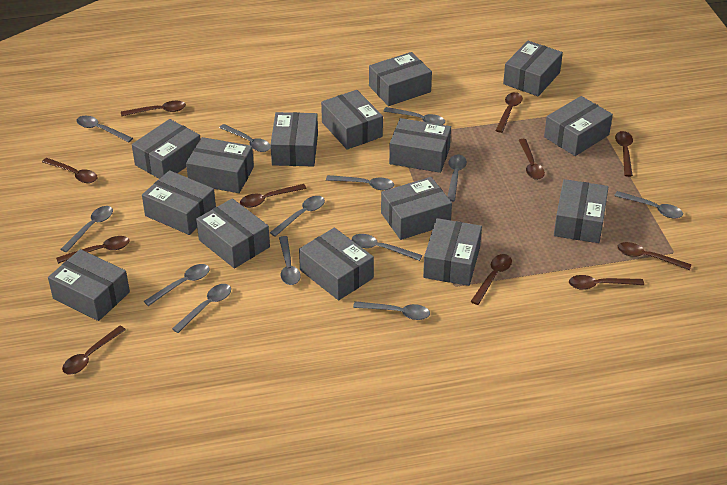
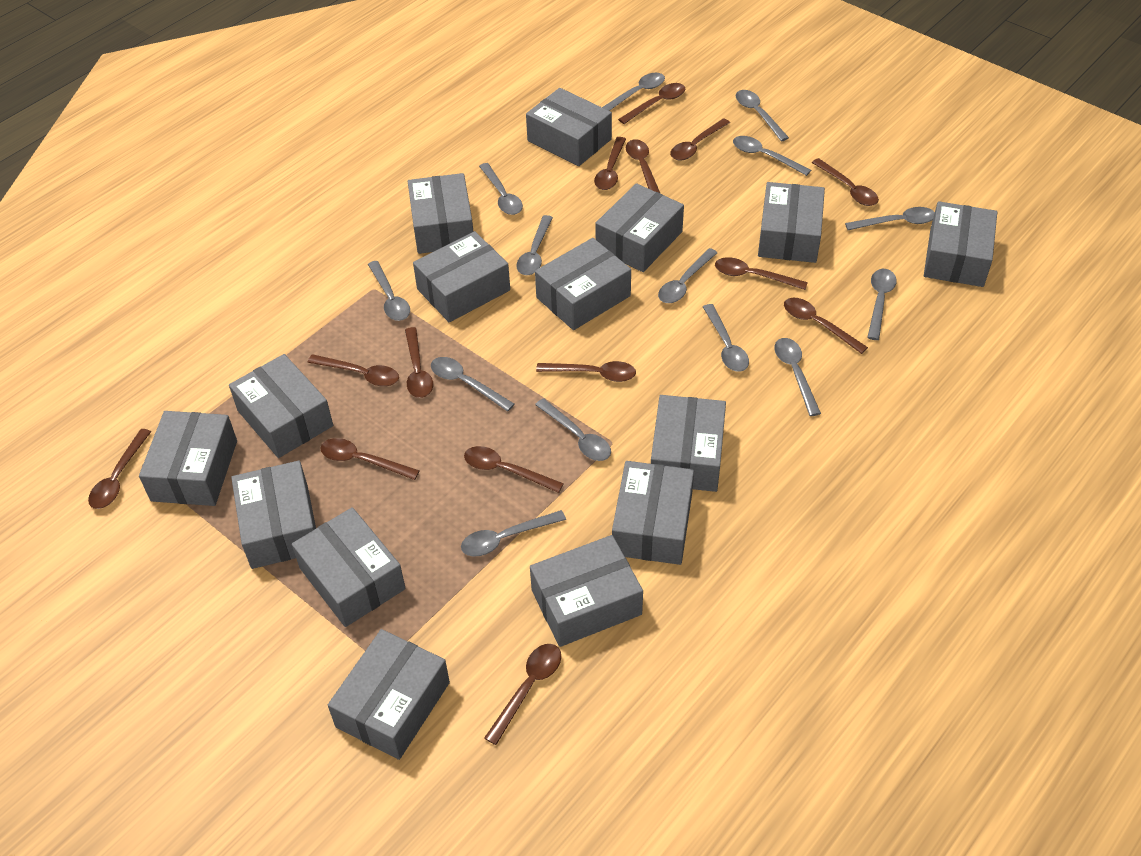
brown spoon: [42,158,98,183] [56,236,130,264] [62,326,126,374] [121,101,186,116] [240,184,307,208] [470,254,512,305] [495,92,523,133] [519,139,545,180] [569,275,644,290] [615,131,633,177] [617,242,691,270] = 11 -> [88,429,151,509] [307,354,399,387] [320,438,420,480] [405,327,433,398] [464,446,564,493] [484,644,561,745] [536,361,636,382] [594,137,626,190] [618,83,685,124] [626,139,660,193] [670,118,730,161] [715,257,808,290] [784,298,868,354] [812,158,879,206] = 14
grey spoon: [61,206,113,252] [76,116,133,142] [144,264,210,306] [172,284,231,333] [219,124,271,152] [270,196,325,236] [279,236,301,285] [326,175,394,190] [351,234,422,261] [353,301,430,320] [384,107,445,125] [447,155,467,202] [614,191,683,219] = 13 -> [368,261,410,321] [431,357,514,411] [461,510,566,557] [479,163,523,215] [516,215,553,275] [535,398,611,461] [602,73,665,111] [658,248,717,303] [703,304,749,372] [733,136,811,176] [736,90,789,141] [774,338,821,416] [845,207,935,230] [867,269,896,340] = 14

